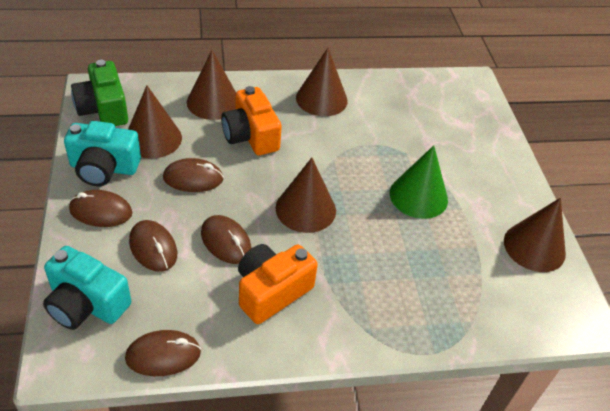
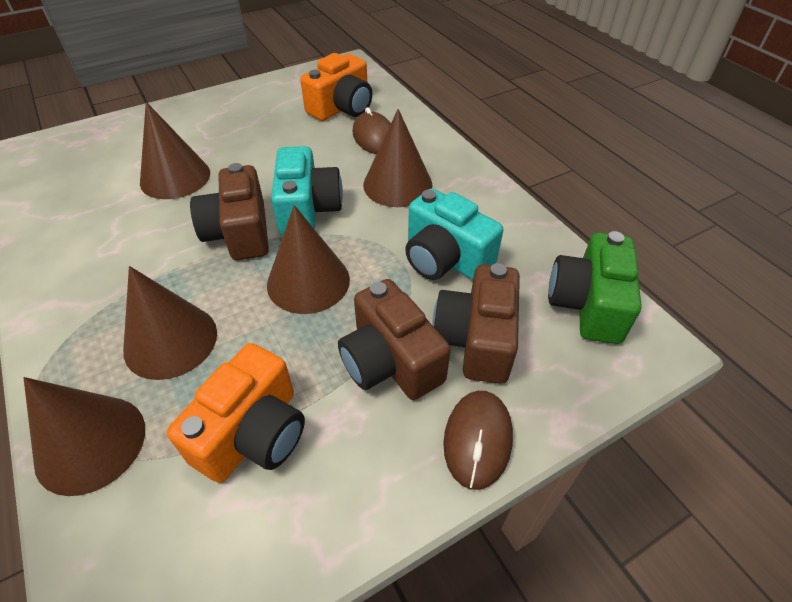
brown camera: none = 0 -> [190,163,269,260] [338,279,451,400] [432,263,520,384] = 3
brown mouse: [69,190,132,227] [125,330,201,376] [129,220,177,272] [163,158,224,192] [201,215,252,264] = 5 -> [352,107,391,154] [443,391,513,490] = 2
green cone: [390,145,448,219] = 1 -> none = 0

